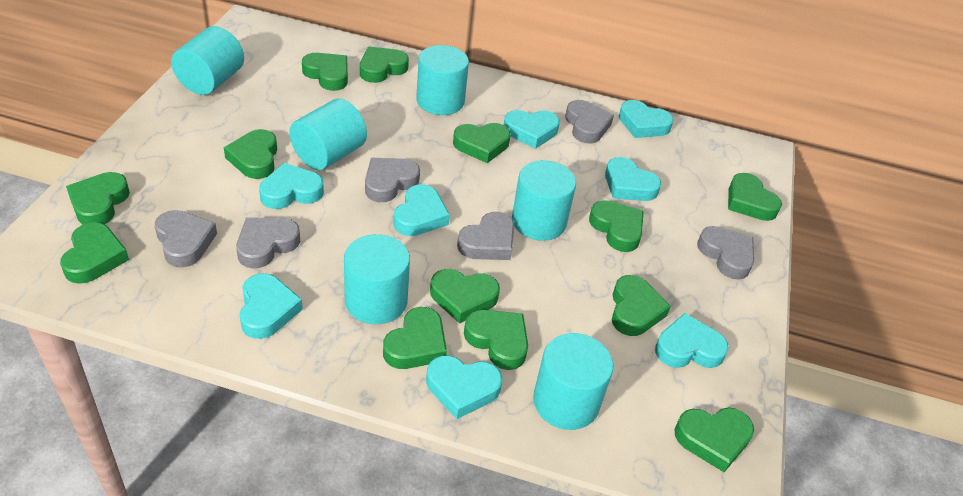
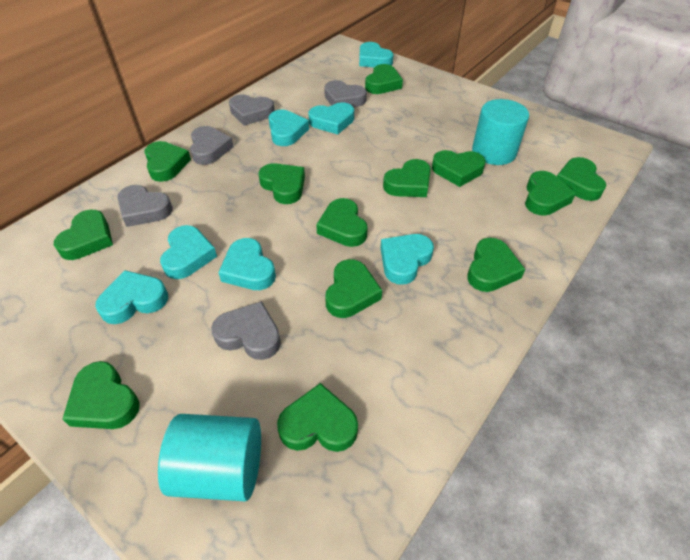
grey heart: [155,210,217,267] [236,217,300,269] [365,158,420,202] [457,212,514,260] [565,100,614,144] [697,226,754,280] = 6 -> [117,185,173,227] [190,126,234,165] [211,301,281,360] [229,95,275,126] [324,80,367,107] = 5
turquoise cylinder: [171,26,244,95] [289,98,367,170] [344,234,410,324] [416,45,469,115] [512,160,576,241] [533,333,614,430] = 6 -> [158,414,261,501] [472,99,529,165] = 2
turquoise heart: [239,273,303,339] [259,163,324,209] [393,184,450,236] [426,356,502,419] [504,110,560,149] [605,157,661,201] [619,100,674,138] [655,313,729,368] = 8 -> [95,270,168,324] [160,225,217,279] [218,238,276,290] [269,110,309,146] [308,102,354,135] [359,42,393,67] [380,234,434,285] = 7

